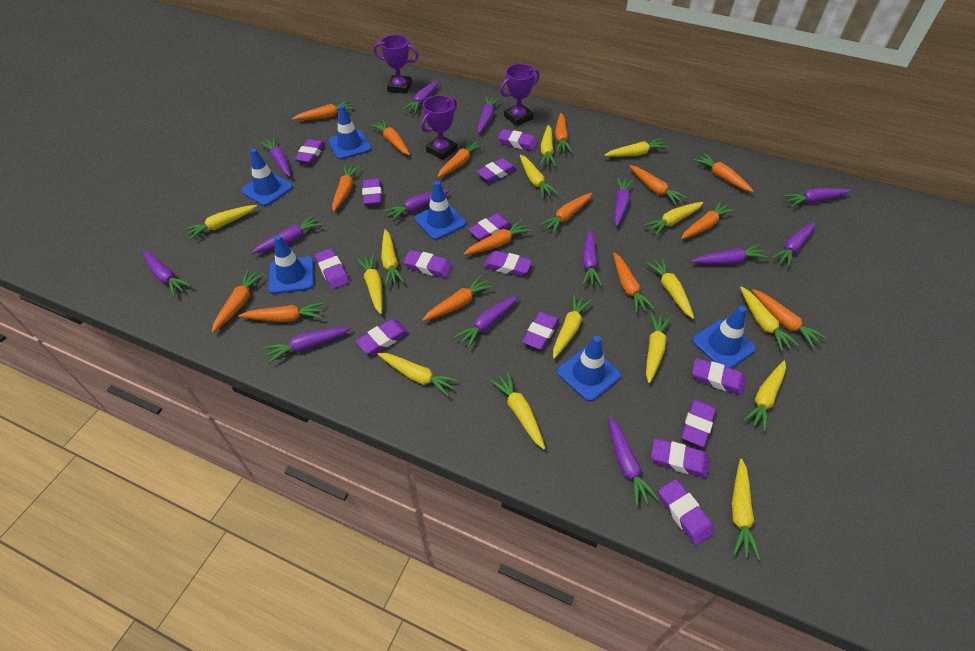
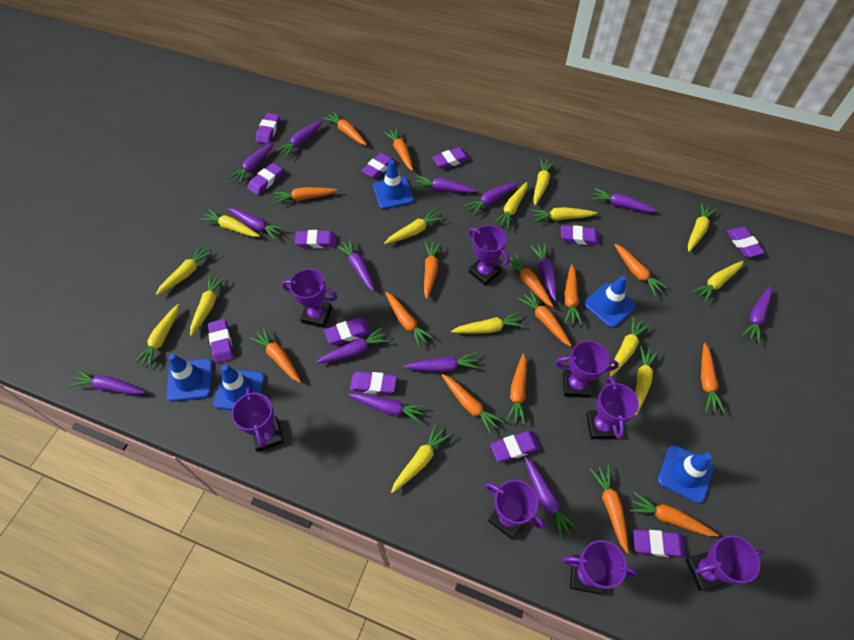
blue traffic cone: [241,149,293,206] [268,235,314,294] [328,105,371,160] [415,181,466,240] [557,336,621,402] [692,306,756,368] = 6 -> [166,354,213,402] [213,365,265,410] [373,160,414,209] [584,276,636,328] [658,445,714,503] = 5
purple eraser: [294,139,325,164] [315,248,349,289] [356,319,409,355] [362,179,382,205] [403,250,453,278] [468,213,512,240] [476,158,516,183] [484,251,532,276] [498,129,538,151] [522,312,559,350] [651,438,710,478] [658,479,714,545] [681,399,716,447] [692,358,746,395] = 14 -> [208,319,233,363] [248,163,283,195] [256,113,280,144] [295,230,337,248] [324,318,371,345] [350,372,397,395] [361,153,395,179] [432,147,470,169] [490,431,540,462] [561,225,600,245] [633,529,685,558] [726,227,765,257] = 12
purple trophy: [373,35,419,94] [421,95,457,160] [500,64,540,126] = 3 -> [232,387,284,452] [282,269,337,328] [468,225,509,286] [485,480,545,539] [555,341,619,398] [562,540,638,595] [586,376,639,439] [685,535,765,591] = 8
yellow carrot: [183,205,257,240] [356,254,382,314] [378,353,459,397] [381,229,405,286] [490,372,545,450] [520,154,558,198] [540,125,556,167] [553,294,592,359] [604,138,668,157] [644,202,704,235] [646,258,694,319] [646,313,671,383] [732,459,761,560] [740,287,799,352] [743,361,786,432] = 15 -> [134,304,179,368] [155,245,214,296] [190,274,226,336] [200,209,260,237] [384,209,444,244] [391,424,451,493] [451,311,525,334] [494,182,527,229] [531,207,597,222] [533,158,555,205] [610,317,650,377] [635,346,659,415] [688,203,717,252] [692,261,744,303] = 14

